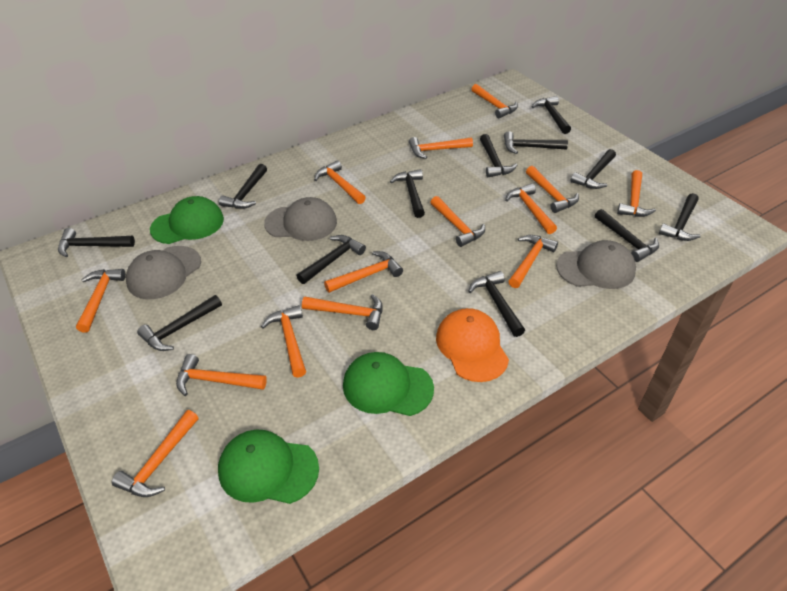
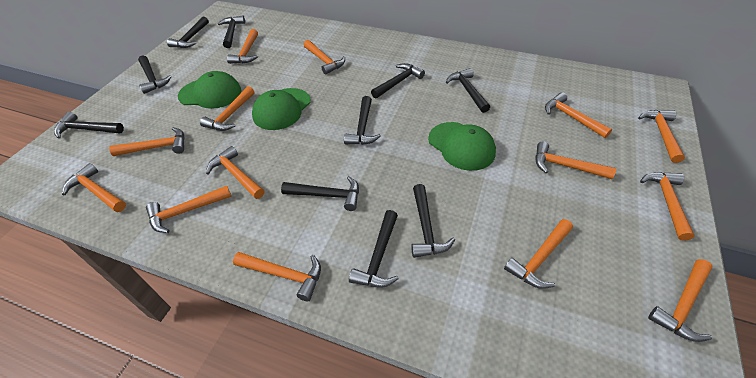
black hammer: [58,228,135,257] [137,295,222,351] [219,164,267,209] [297,235,366,284] [390,169,425,218] [468,271,525,337] [480,134,517,177] [504,131,568,154] [532,96,571,134] [570,149,616,189] [595,209,659,262] [659,193,701,241] = 12 -> [54,111,124,139] [138,55,171,94] [167,17,209,48] [218,15,245,48] [281,176,359,211] [344,96,381,145] [349,210,399,288] [371,63,425,98] [411,184,455,258] [446,68,490,113] = 10
grey cap: [126,246,201,299] [264,197,337,241] [556,240,636,289] = 3 -> none = 0
orange cap: [436,308,509,382] = 1 -> none = 0

